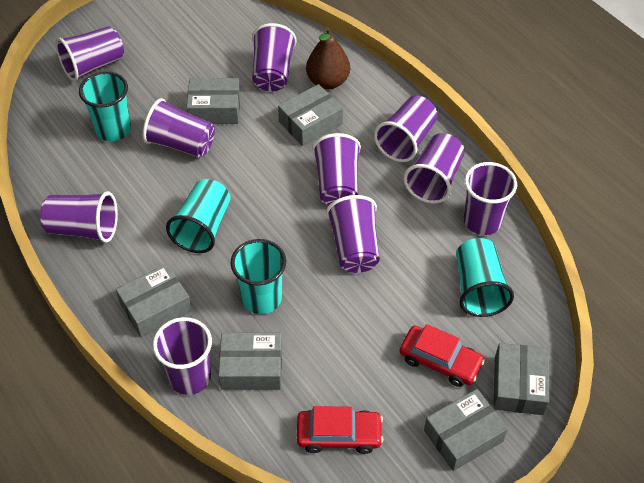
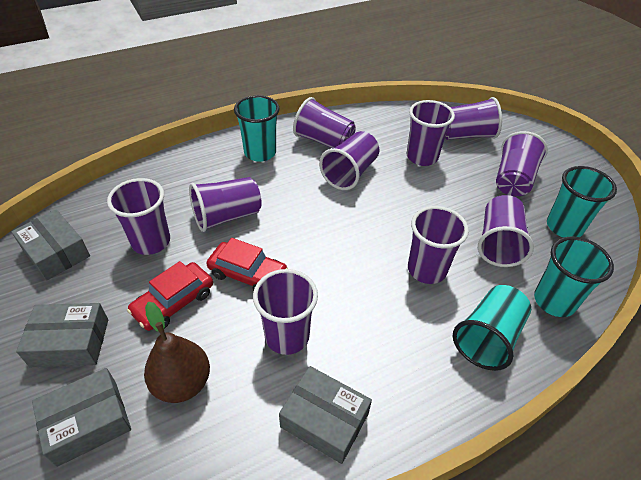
grey box: [116,264,192,337] [186,78,241,124] [218,333,282,390] [278,84,343,146] [424,389,508,471] [493,343,549,415] = 6 -> [11,209,90,281] [16,303,108,367] [32,368,131,467] [279,366,372,464] = 4

